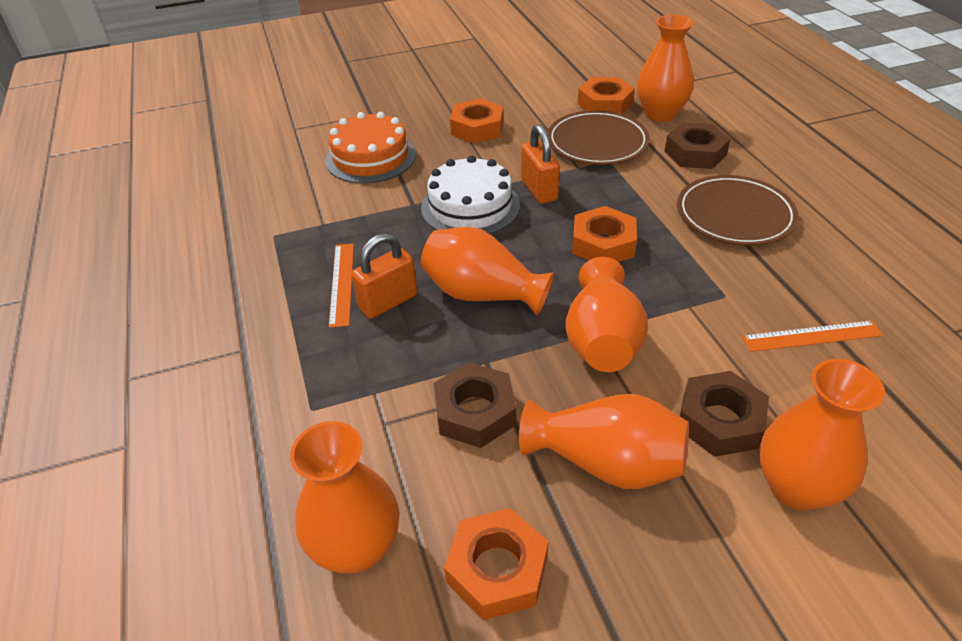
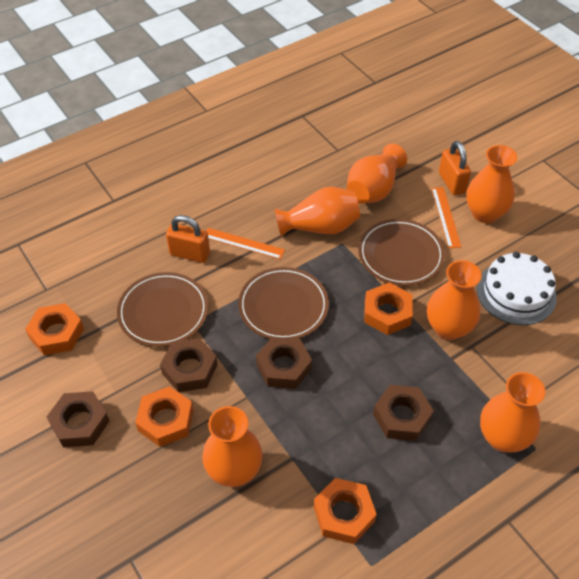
brown nut: [434,362,516,448] [665,123,731,169] [680,371,769,457] = 3 -> [47,391,109,448] [160,338,218,392] [256,337,312,389] [373,385,434,441] = 4
brown plate: [547,110,650,165] [677,175,799,246] = 2 -> [117,272,208,347] [238,267,329,339] [358,219,445,286] = 3
orange cake: [326,112,416,183] = 1 -> none = 0

